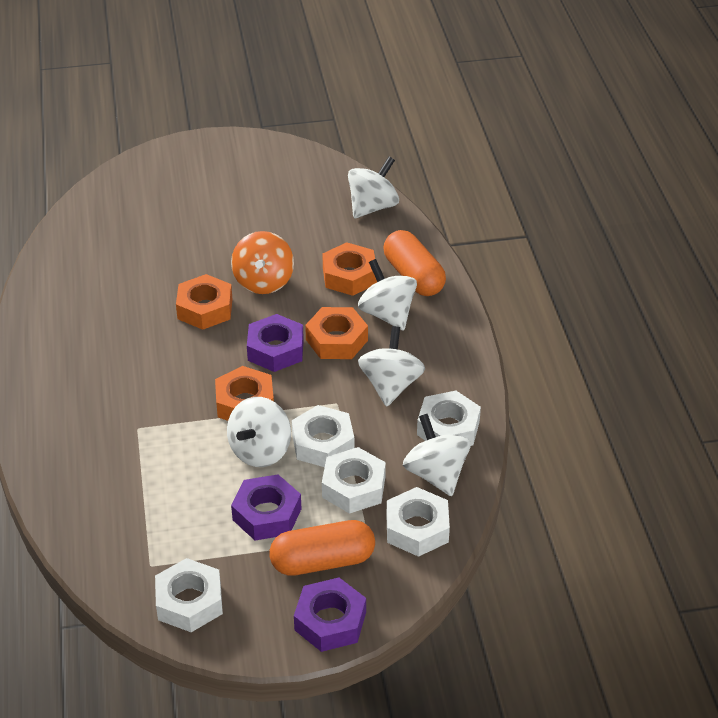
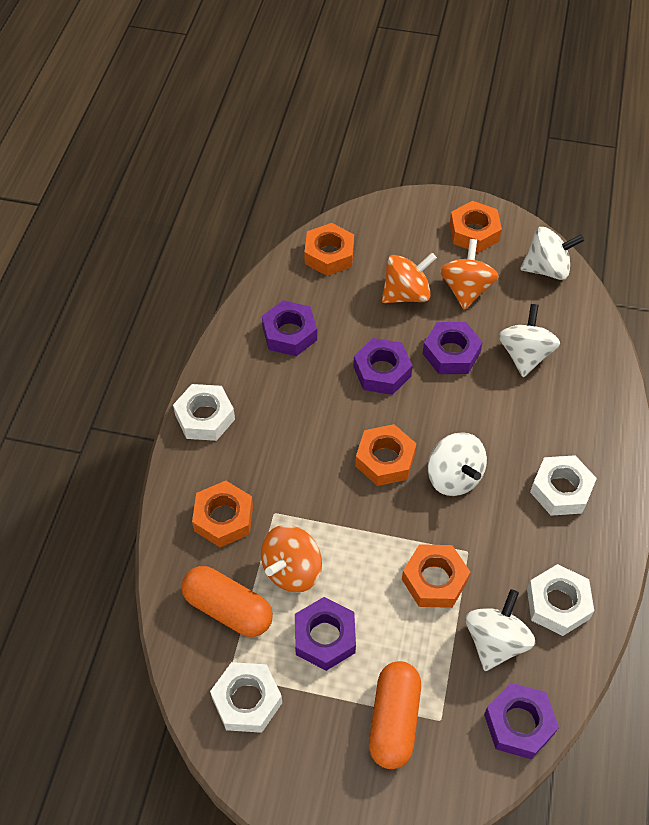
orange nut: [176,274,232,330] [215,366,274,421] [305,307,368,359] [322,242,377,296] = 4 -> [192,481,253,547] [304,223,354,276] [355,424,417,486] [402,544,470,608] [450,201,502,253] = 5
orange spinning top: [231,231,294,294] = 1 -> [261,525,322,593] [382,253,437,303] [440,239,499,310] = 3
purple nut: [231,475,301,540] [247,314,304,372] [294,578,366,652] = 3 -> [262,300,317,356] [295,597,356,671] [353,338,413,395] [423,322,483,374] [484,683,559,759] = 5
white nut: [155,558,223,632] [292,405,354,467] [322,447,386,514] [387,487,450,557] [417,391,481,446] = 5 -> [173,384,235,441] [210,662,282,733] [527,564,594,636] [530,455,597,516] = 4
white spinning top: [227,397,291,467] [348,157,399,218] [358,259,417,330] [358,326,425,407] [403,414,471,496] = 5 -> [428,432,487,496] [466,589,535,671] [498,304,560,377] [520,227,584,280] = 4

